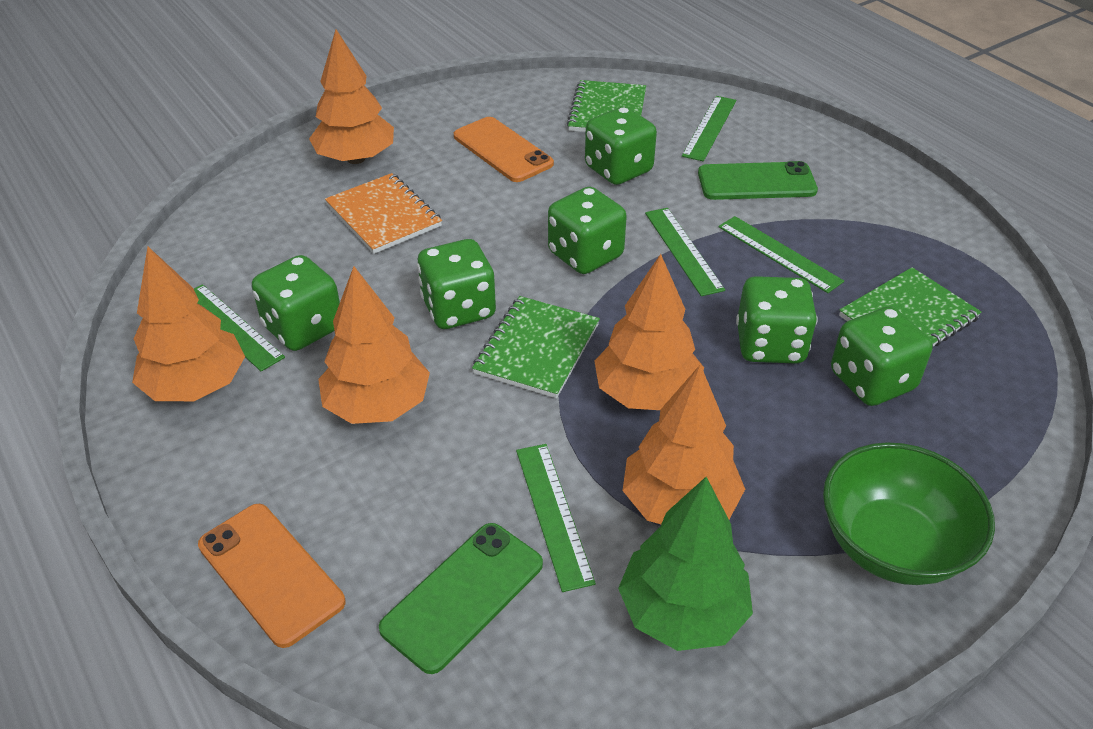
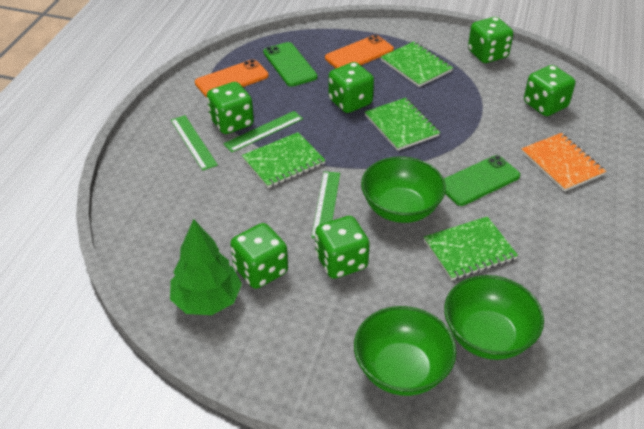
green bowl: [823,442,995,585] = 1 -> [354,306,457,396] [361,156,446,223] [444,275,544,360] = 3
green notebook: [472,296,600,398] [567,80,646,132] [839,267,981,349] = 3 -> [242,132,326,188] [365,98,440,151] [381,42,453,87] [424,216,518,280] = 4
green ruler: [194,284,285,372] [516,444,596,592] [645,208,725,296] [682,96,736,161] [719,216,844,293] = 5 -> [171,115,218,171] [223,111,303,152] [311,171,340,238] = 3
orange tree: [132,247,245,401] [309,29,394,164] [318,266,430,424] [594,254,704,410] [623,364,745,524] = 5 -> none = 0

